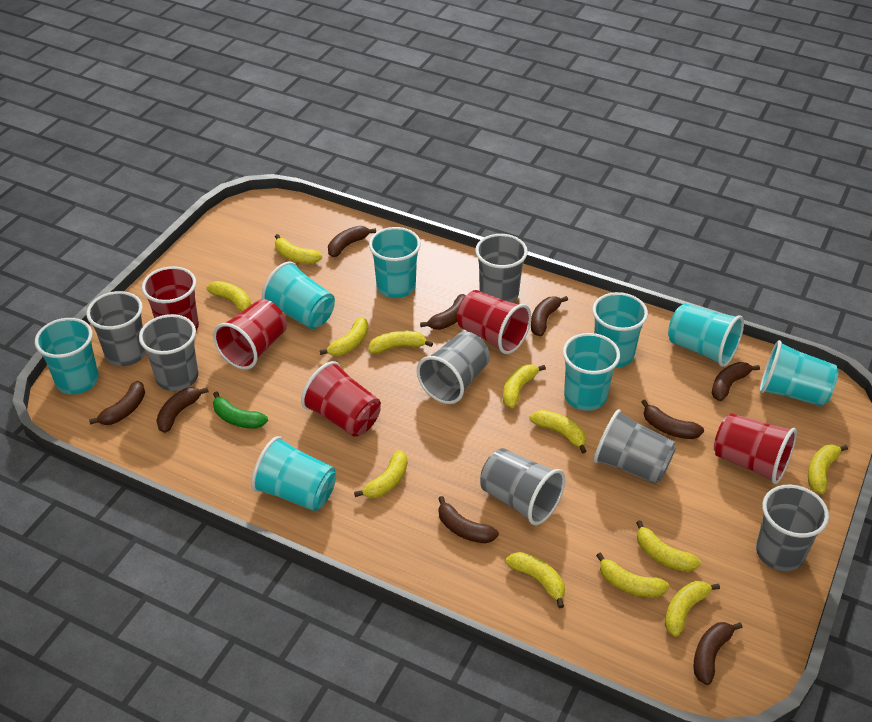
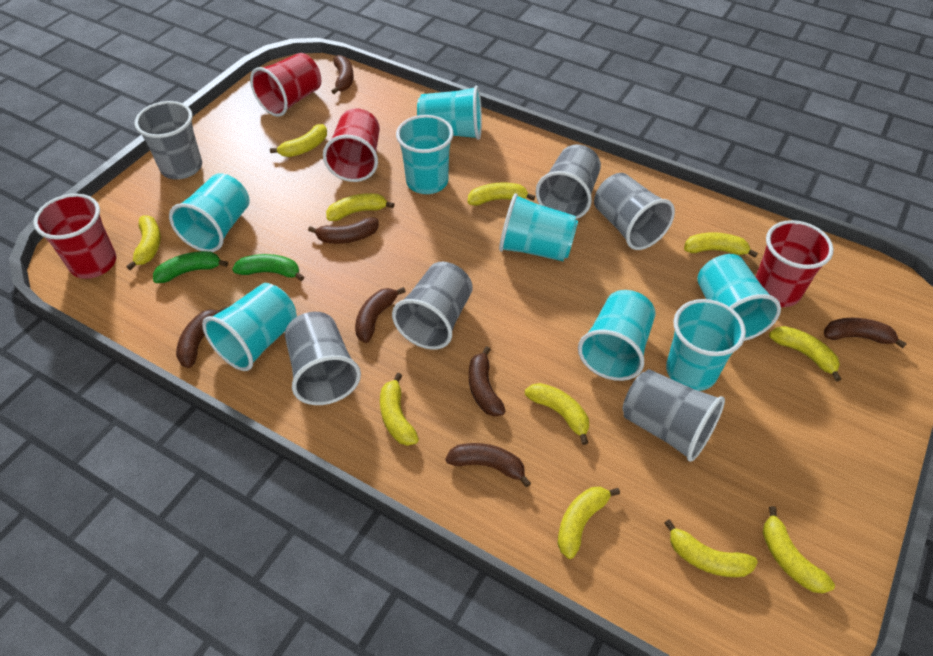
brown banana: [89,381,145,425] [156,387,209,433] [328,226,376,257] [420,294,466,330] [438,496,499,543] [531,296,568,336] [641,400,704,439] [694,622,743,685] [712,362,760,401] = 9 -> [176,307,227,368] [308,217,379,244] [331,55,354,94] [355,287,406,343] [445,443,531,487] [469,346,506,416] [824,318,907,348] = 7
green banana: [213,391,268,429] = 1 -> [153,251,228,283] [232,254,304,281] = 2
grey cup: [86,291,146,366] [139,314,199,391] [417,332,490,404] [475,234,528,302] [480,448,565,525] [594,409,676,484] [756,485,829,571] = 7 -> [134,101,202,179] [285,312,361,405] [392,262,473,349] [536,145,601,219] [594,173,675,250] [623,369,725,462] = 6
red cup: [142,266,199,330] [213,299,287,370] [301,361,381,437] [457,290,531,354] [714,413,797,484] = 5 -> [33,194,116,279] [250,53,321,117] [323,108,380,182] [756,220,834,307] = 4
yellow banana: [206,281,251,312] [275,234,322,264] [320,317,368,356] [354,450,407,498] [369,331,433,354] [503,364,546,408] [506,552,565,608] [530,410,587,454] [596,553,669,597] [636,520,701,572] [665,581,720,637] [808,445,848,494] = 12 -> [126,215,161,270] [270,124,327,157] [326,193,394,221] [380,373,419,446] [468,183,535,206] [525,383,589,445] [558,487,620,559] [664,519,758,577] [684,232,758,258] [763,506,835,594] [769,326,841,382] = 11

